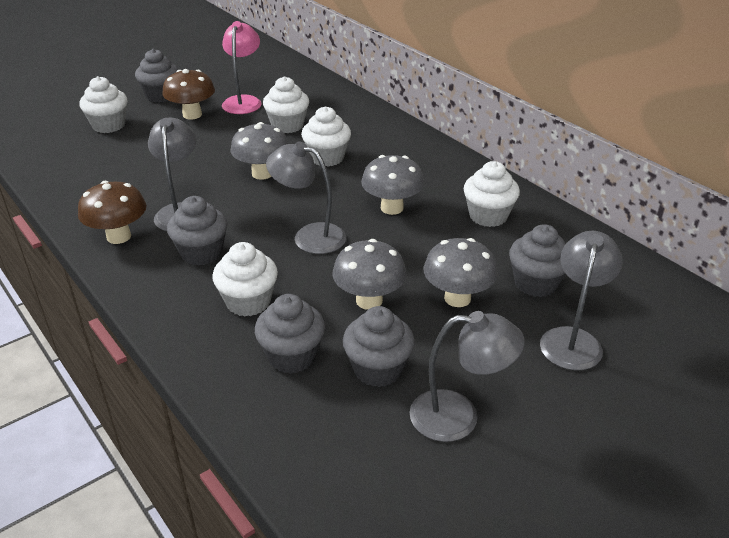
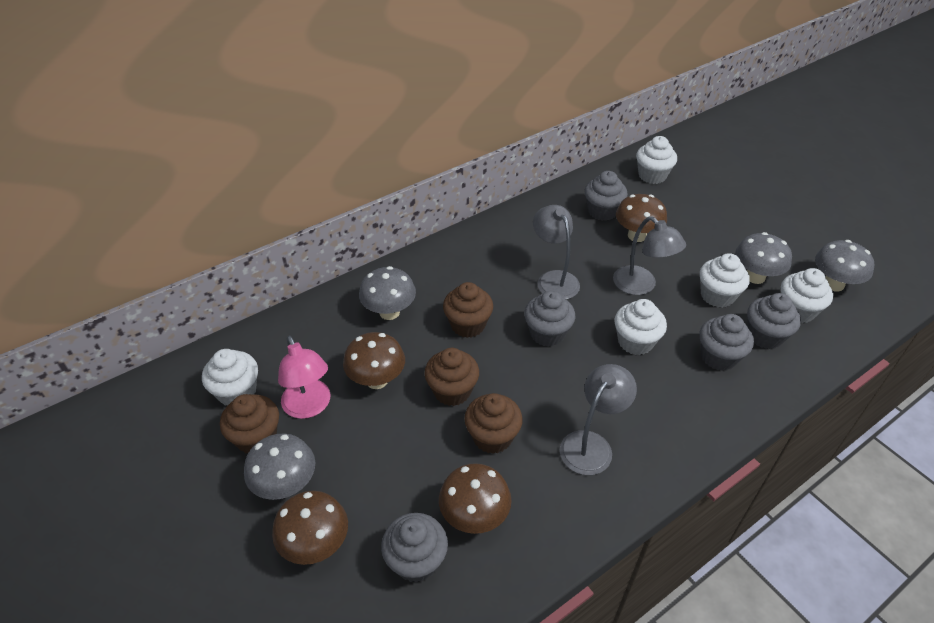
brown cupcake: none = 0 -> [220,394,279,453] [424,348,479,406] [443,282,493,338] [464,393,523,454] = 4
brown mushroom: [78,181,146,244] [162,69,215,119] = 2 -> [272,491,348,565] [343,332,405,389] [439,463,512,534] [616,194,667,242] = 4
grey lamp: [148,118,196,231] [266,142,346,254] [409,311,525,442] [540,231,623,370] = 4 -> [533,205,580,300] [560,364,637,475] [613,216,686,295] = 3

